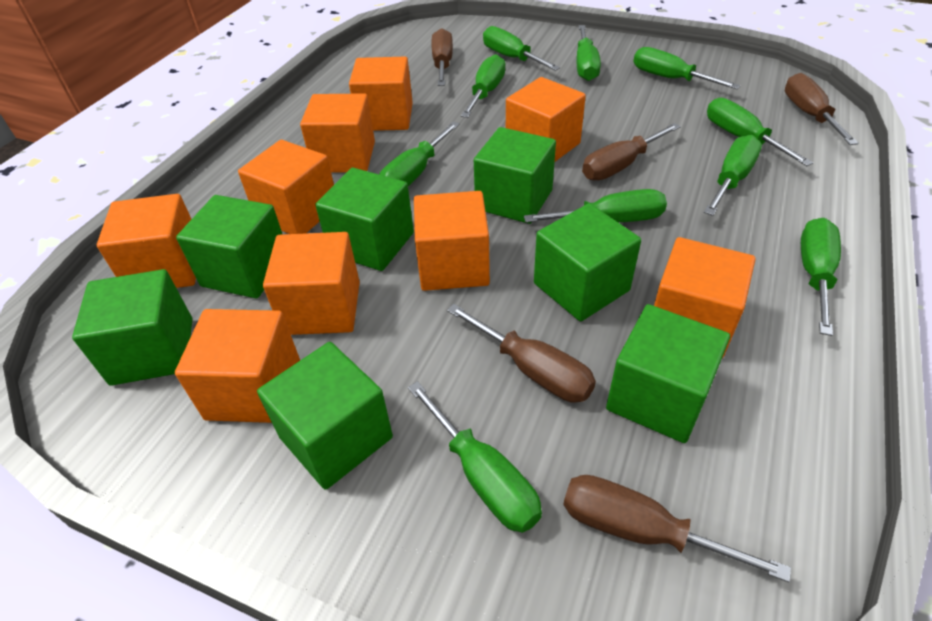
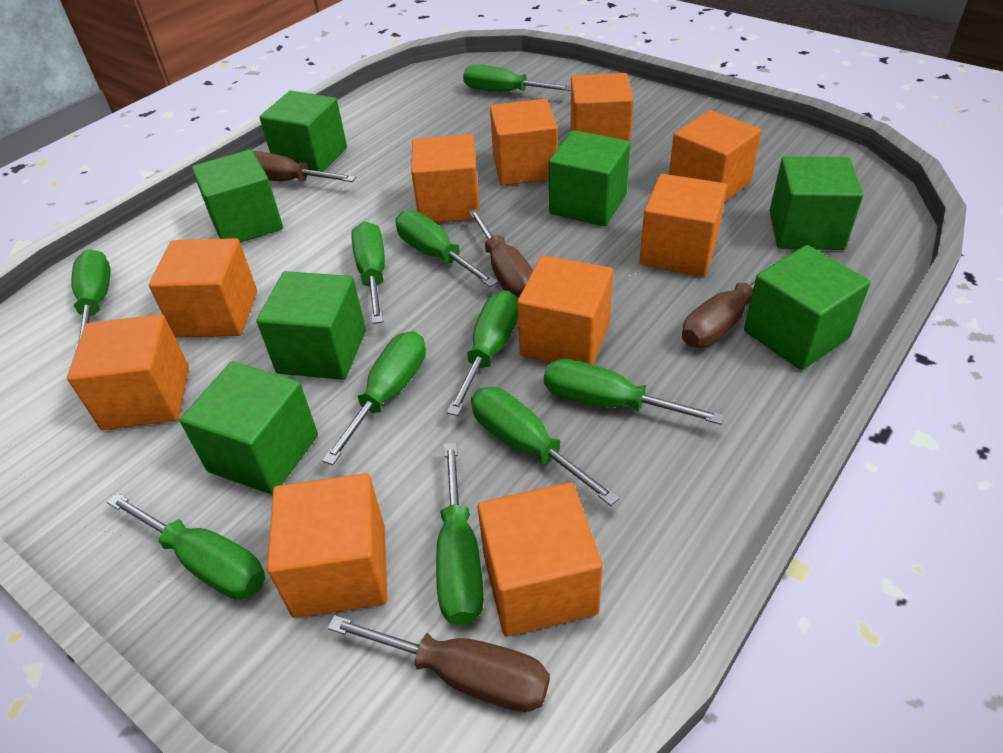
brown screwdriver: [431,28,453,86] [447,304,596,403] [563,475,791,582] [582,123,681,180] [785,73,859,145] = 5 -> [253,151,356,182] [327,615,550,712] [468,209,533,299] [682,257,783,348] = 4
orange cube: [97,194,196,288] [175,309,300,423] [238,140,334,234] [263,232,360,335] [300,93,375,173] [349,57,413,131] [414,191,490,291] [506,77,586,162] [654,237,756,358] = 9 -> [67,314,189,430] [149,238,257,337] [267,473,387,618] [411,134,480,223] [478,482,603,637] [490,99,558,186] [517,255,613,365] [570,73,633,141] [639,174,727,277] [669,110,761,202] = 10

